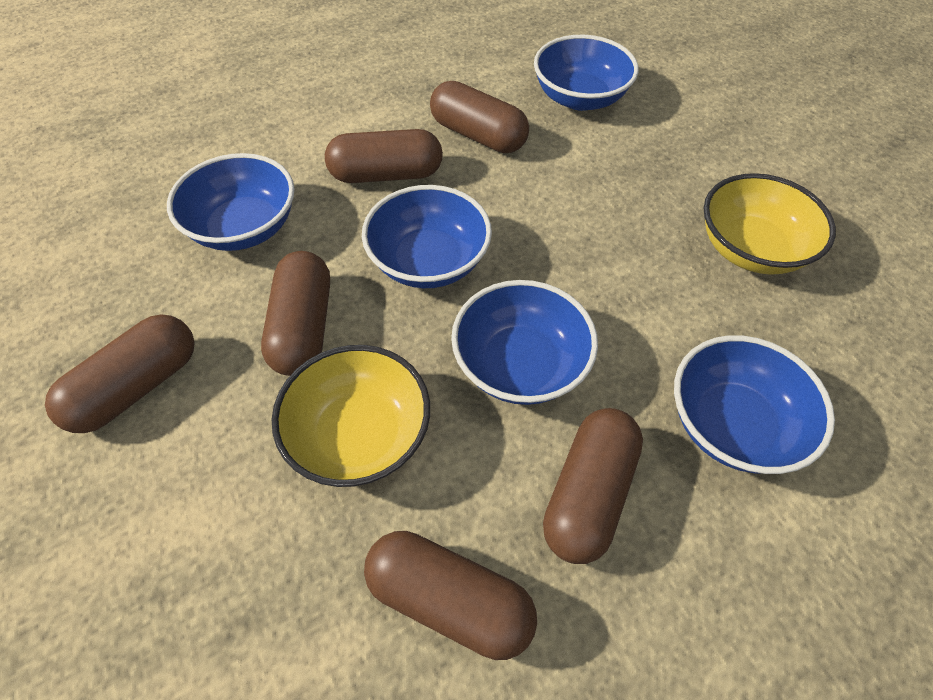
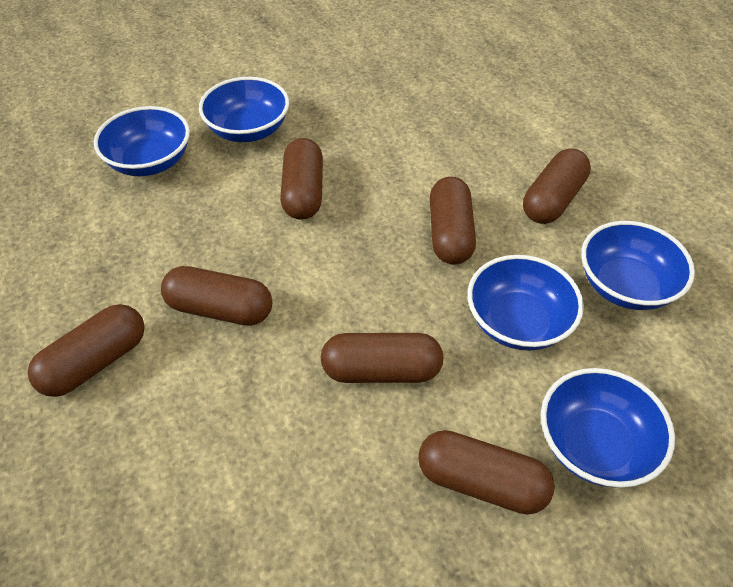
brown capsule: [45,314,195,433] [261,251,330,376] [325,129,443,183] [364,531,537,660] [430,81,529,153] [543,408,643,564] = 6 -> [28,304,145,397] [161,266,272,326] [280,138,323,220] [321,333,443,383] [418,430,555,515] [430,177,476,265] [523,149,591,224] = 7
yellow bowl: [272,345,430,487] [704,173,836,275] = 2 -> none = 0

